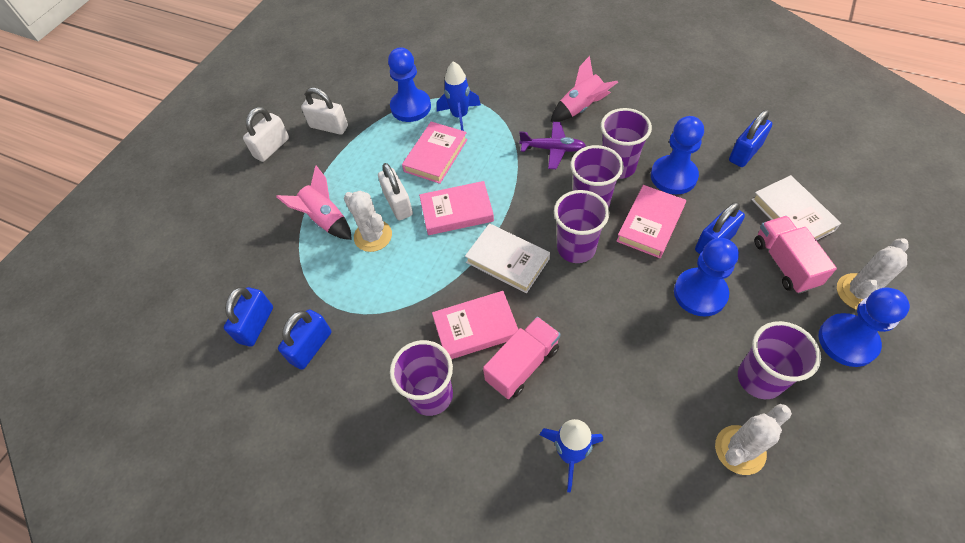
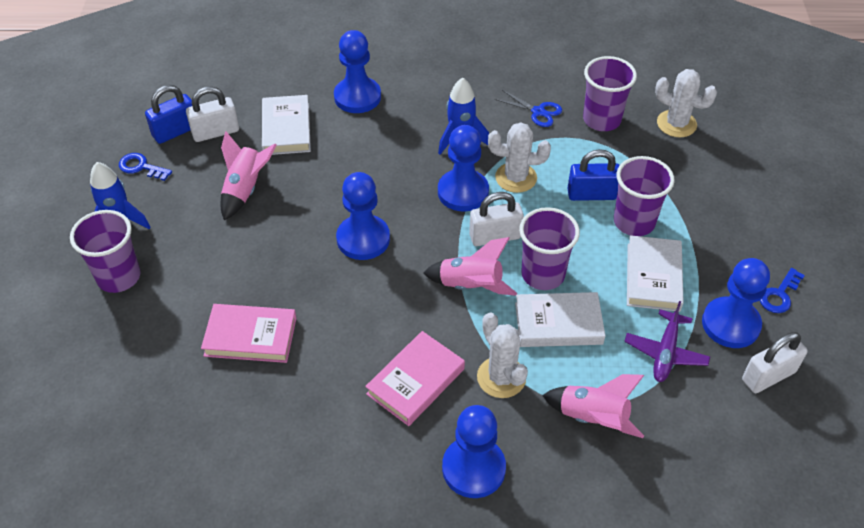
blue key: none = 0 -> [119,153,172,181] [760,268,805,313] = 2
blue padlock: [224,287,273,347] [278,309,331,370] [695,202,745,254] [729,110,772,167] = 4 -> [145,85,192,144] [567,149,620,201] = 2
blue pawn: [388,47,431,122] [651,116,704,194] [674,238,739,316] [819,287,910,367] = 4 -> [334,30,381,113] [336,172,390,260] [438,125,489,211] [442,405,506,498] [702,258,770,348] = 5
blue scissors: none = 0 -> [495,90,562,127] = 1
pink book: [402,122,468,184] [419,181,494,235] [432,291,518,359] [616,185,686,258] = 4 -> [201,304,297,363] [365,331,465,426] = 2
pink rocket: [276,165,352,240] [551,56,618,122] = 2 -> [221,131,277,220] [424,237,517,296] [542,374,644,438] = 3
pink truck: [483,317,561,399] [754,216,837,294] = 2 -> none = 0
purple cup: [390,340,453,416] [554,190,609,263] [570,145,624,208] [601,108,652,179] [738,321,821,399] = 5 -> [70,210,141,293] [519,207,580,290] [583,56,637,131] [614,156,675,236] = 4
white book: [465,223,550,293] [751,175,841,241] = 2 -> [262,95,311,155] [515,292,605,347] [627,235,684,312] = 3

